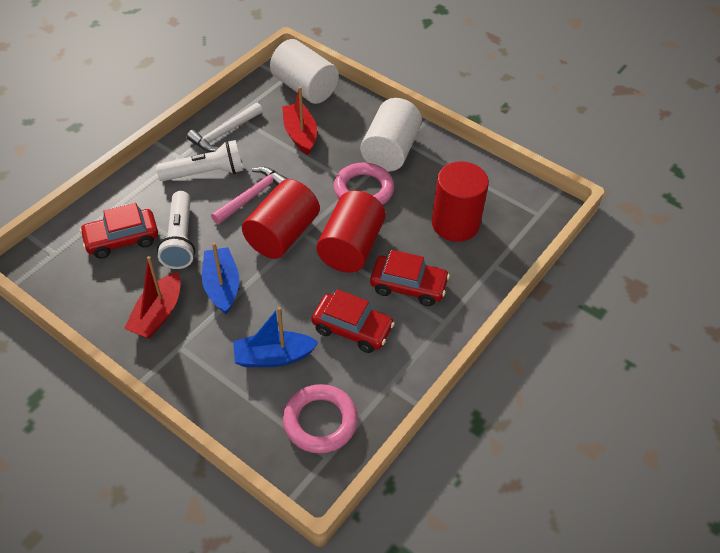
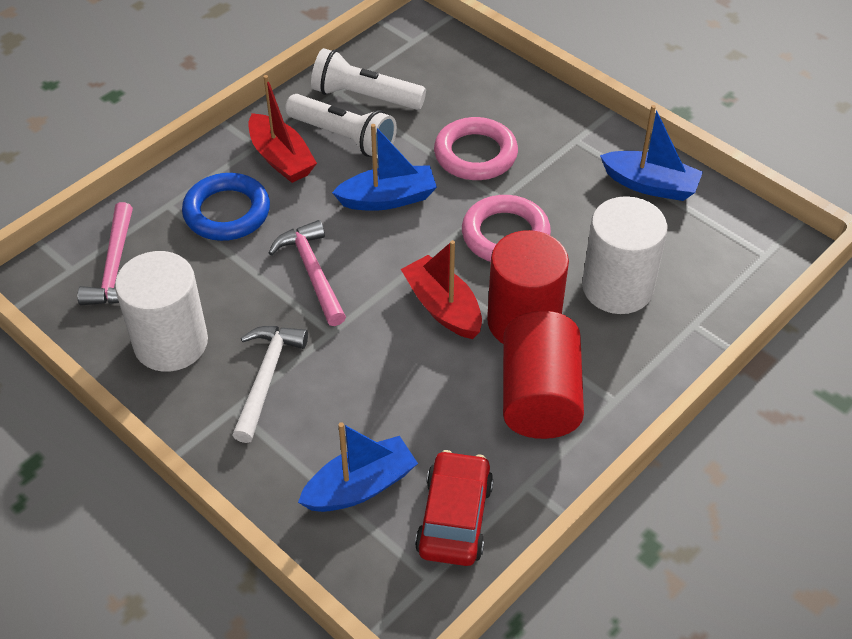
blue boat: [202,242,239,314] [233,307,319,367] = 2 -> [298,422,418,512] [332,124,437,211] [600,105,703,201] = 3
blue ring: none = 0 -> [182,173,270,241] = 1
pink hammer: [211,167,288,224] = 1 -> [77,202,133,305] [269,220,346,326] = 2
red car: [80,203,158,259] [311,289,395,353] [370,250,450,306] = 3 -> [415,450,494,566] = 1
red cylinder: [242,179,320,259] [316,190,386,273] [432,161,489,242] = 3 -> [487,230,569,343] [503,311,584,439] = 2

